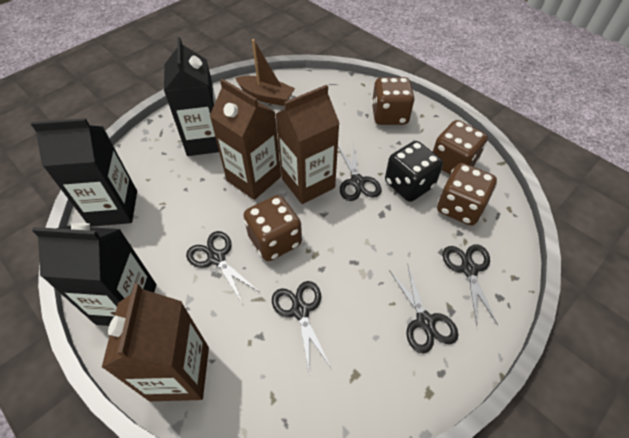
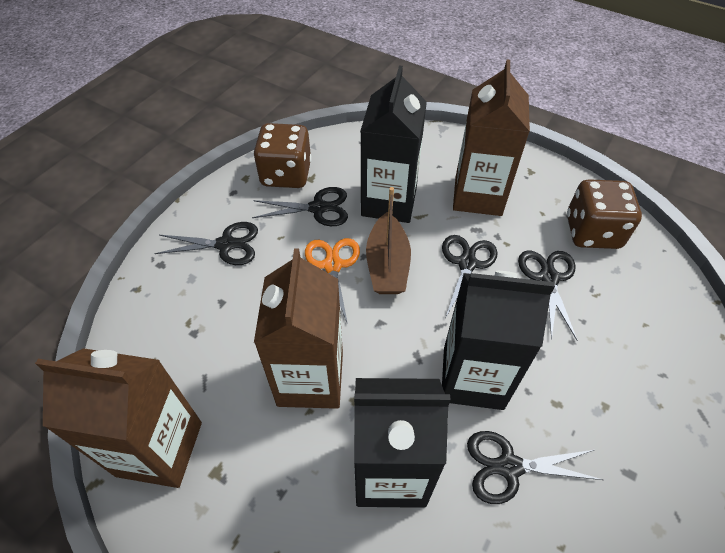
black dice: [385,141,443,202] = 1 -> none = 0
brown dice: [243,195,302,261] [372,77,415,125] [433,120,488,175] [437,163,497,226] = 4 -> [253,123,312,188] [567,179,642,249] = 2
orange scissors: none = 0 -> [305,238,360,324] = 1

